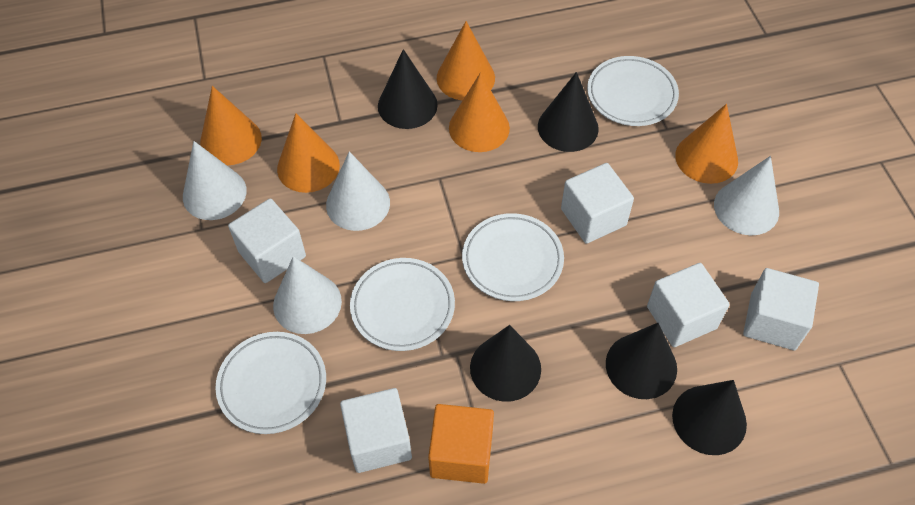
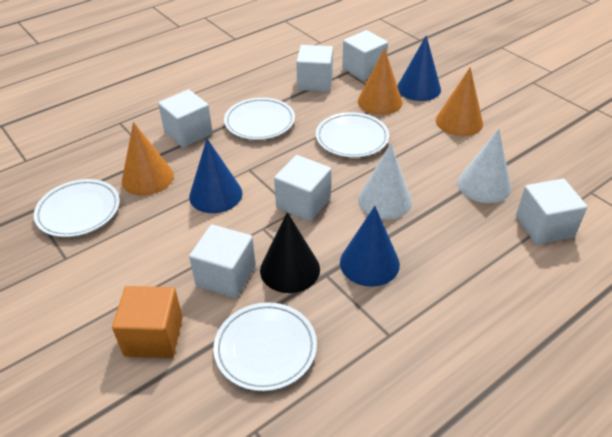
black cone: [378,49,438,129] [470,325,541,402] [538,72,599,152] [606,323,677,399] [672,380,747,455] = 5 -> [260,212,320,293] = 1
blue cone: none = 0 -> [189,139,243,213] [340,206,400,287] [397,35,441,101] = 3
orange cone: [200,86,262,165] [277,113,340,193] [437,21,495,100] [449,72,510,152] [675,104,738,184] = 5 -> [122,122,174,196] [358,48,402,115] [436,67,483,136] = 3
white cone: [183,141,247,220] [273,256,342,334] [326,151,390,231] [714,156,779,235] = 4 -> [358,144,412,219] [458,128,511,203] = 2
white cube: [228,198,306,283] [340,388,412,473] [561,163,634,244] [647,263,730,347] [743,268,819,350] = 5 -> [158,89,213,147] [189,225,256,298] [274,155,331,222] [296,45,333,92] [342,30,388,80] [516,179,587,245] = 6

